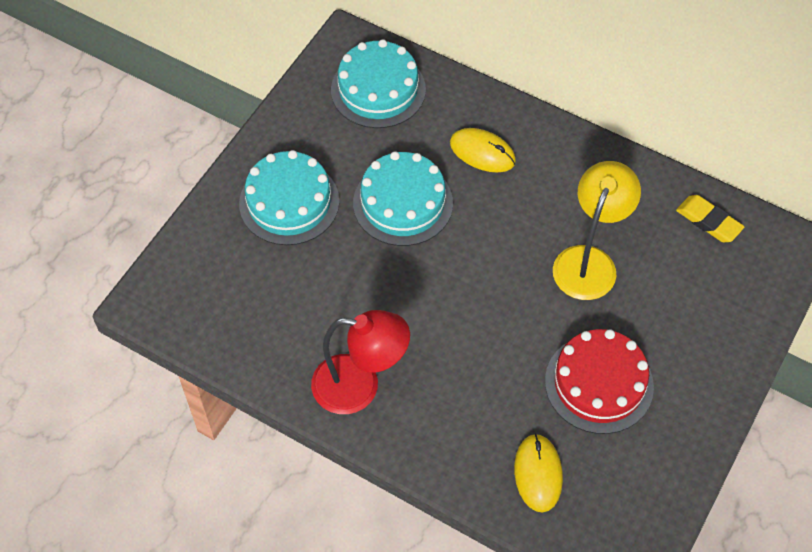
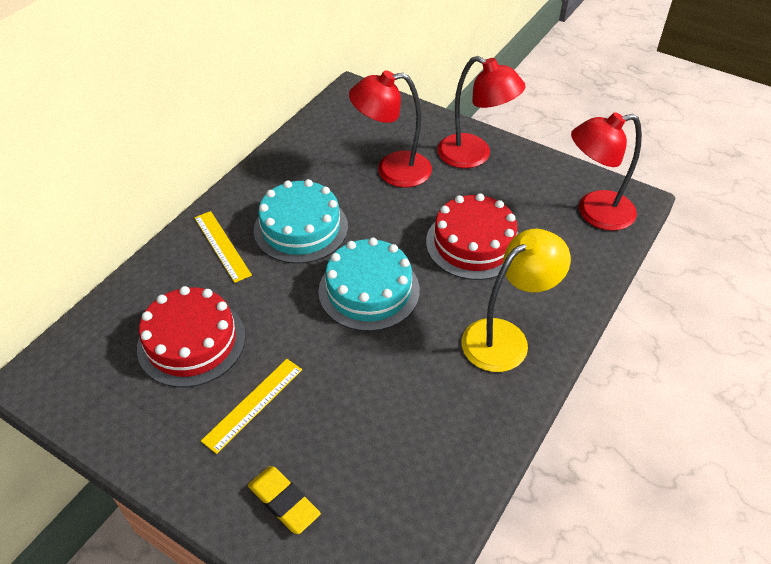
red cake: [545,329,654,434] = 1 -> [137,286,246,387] [426,193,519,280] = 2
red lamp: [311,310,410,414] = 1 -> [349,70,432,187] [437,56,526,168] [571,112,642,231] = 3
turquoise cake: [239,150,339,245] [331,39,426,128] [353,151,453,246] = 3 -> [254,179,348,264] [318,238,420,331] = 2
yellow mouse: [450,128,516,172] [514,434,563,513] = 2 -> none = 0
yellow ruler: none = 0 -> [194,211,252,283] [201,359,302,454] = 2

